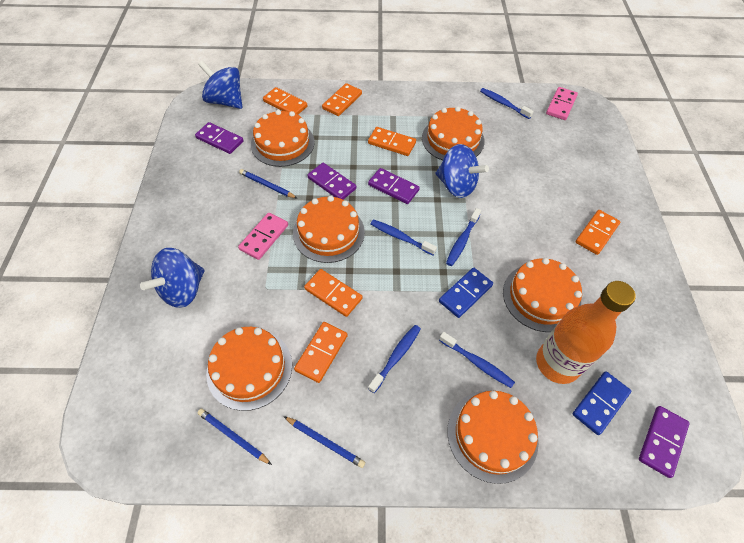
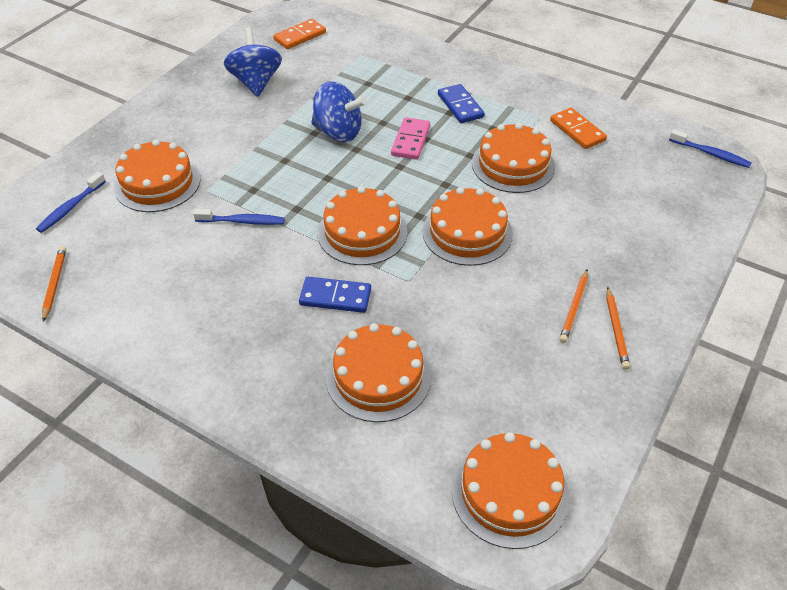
blue pencil: [197,409,272,465] [239,169,298,199] [284,416,365,468] = 3 -> none = 0
blue spinning top: [140,248,205,308] [198,61,242,109] [435,144,489,198] = 3 -> [224,28,282,97] [311,81,367,142] = 2
blue toothbrush: [368,325,421,393] [370,219,437,255] [439,332,515,388] [446,208,481,266] [480,88,534,119] = 5 -> [36,172,106,233] [193,209,284,225] [669,129,752,168] = 3
orange bottle: [536,281,636,384] = 1 -> none = 0
orange domino: [263,87,308,115] [294,322,348,383] [304,269,362,317] [322,83,362,116] [368,127,416,156] [576,210,620,255] = 6 -> [273,19,326,49] [550,108,607,149] = 2
orange pencil: none = 0 -> [42,246,66,322] [559,270,588,343] [606,287,630,370] = 3
pink domino: [238,213,288,260] [546,87,578,120] = 2 -> [391,117,430,160] = 1
purple domino: [195,122,243,154] [307,163,356,200] [368,168,420,204] [639,406,690,478] = 4 -> none = 0

